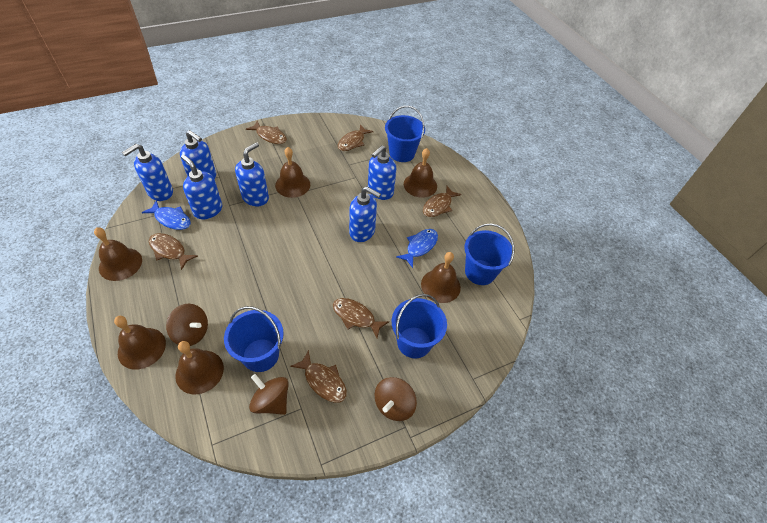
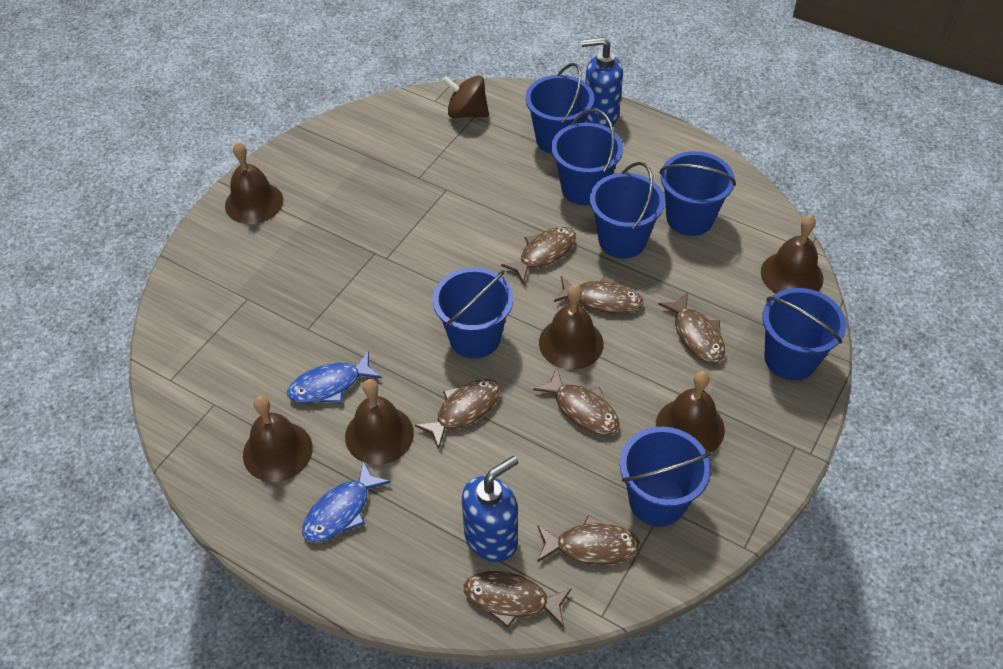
blue bucket: [224,306,284,372] [385,106,425,162] [392,294,447,358] [464,223,514,285] = 4 -> [433,268,513,358] [525,63,594,154] [551,109,623,205] [590,162,665,258] [620,427,711,526] [659,151,736,236] [762,288,846,380] = 7
blue soap dispenser: [122,144,173,201] [180,130,216,179] [181,154,222,219] [235,142,269,206] [349,186,381,242] [368,145,396,200] = 6 -> [462,456,518,562] [581,37,623,128] = 2
brown fish: [149,233,198,270] [246,120,287,144] [290,350,347,403] [333,298,389,338] [337,124,374,151] [423,186,462,217] = 6 -> [415,379,500,449] [464,571,572,628] [501,227,576,284] [533,368,619,435] [537,515,641,565] [554,276,644,314] [658,293,725,363] = 7
brown spinning top: [166,304,208,346] [249,374,289,415] [375,377,417,421] = 3 -> [442,75,489,118] = 1

